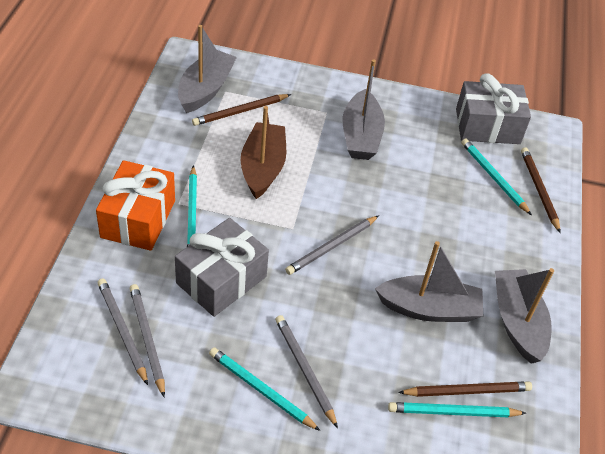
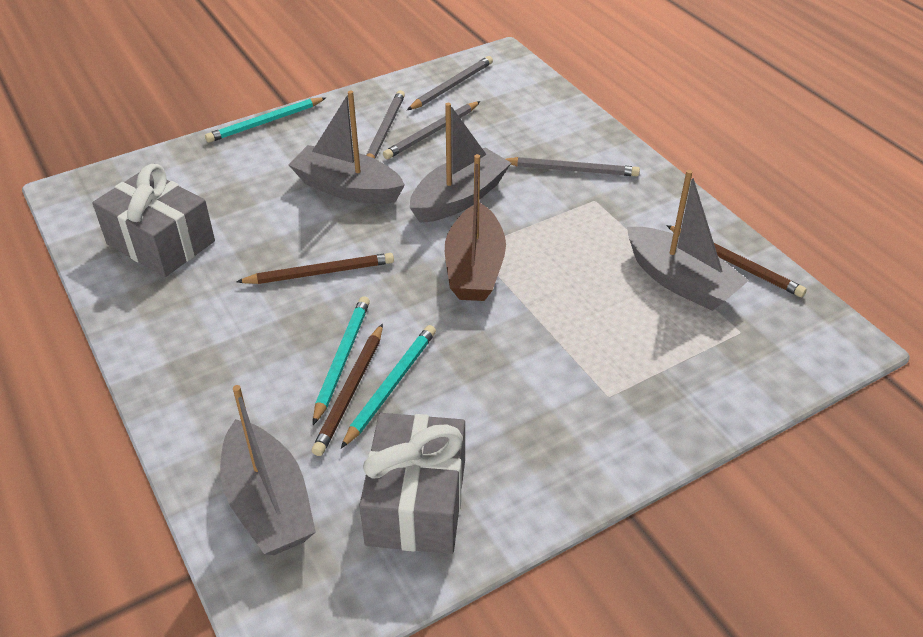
orange gift: [96,160,175,251] = 1 -> none = 0
turquoise pencil: [187,165,197,247] [209,347,320,431] [388,402,526,417] [461,138,532,215] = 4 -> [205,97,326,143] [313,296,370,425] [341,325,436,448] = 3

